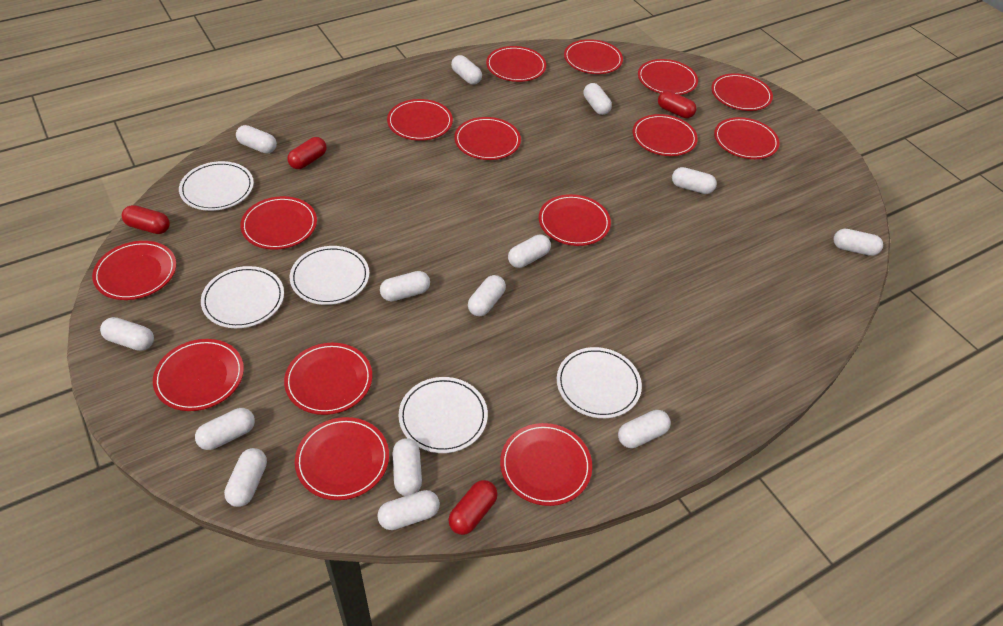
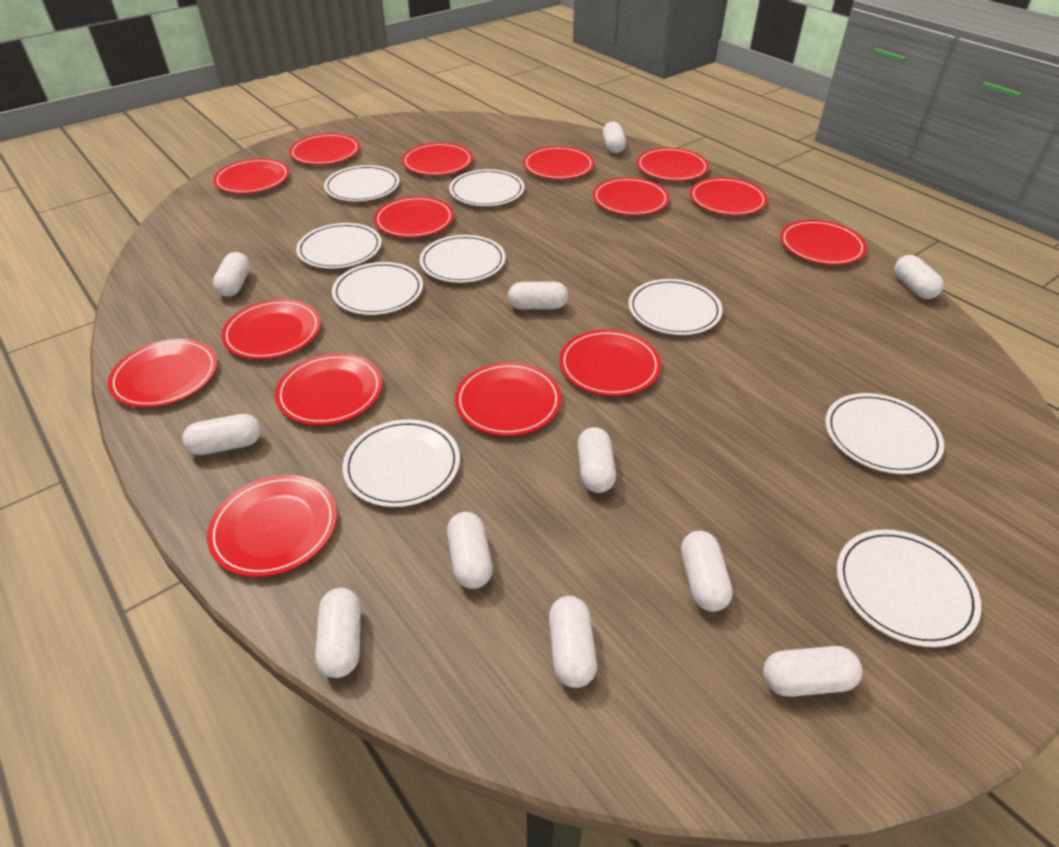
red capsule: [122,205,170,234] [287,137,327,169] [448,480,498,535] [658,91,696,118] = 4 -> none = 0
white capsule: [100,317,154,351] [195,408,255,450] [224,448,267,507] [236,125,277,154] [377,490,440,530] [380,271,430,301] [393,438,422,496] [451,55,482,85] [468,275,506,316] [508,234,551,268] [584,83,612,115] [618,410,671,448] [672,167,717,194] [833,229,883,256] = 14 -> [182,414,261,455] [213,252,250,297] [315,588,361,678] [447,512,493,589] [508,282,568,309] [549,596,597,688] [577,427,616,493] [603,121,626,153] [681,531,733,612] [763,646,862,697] [894,255,944,299] = 11
white plate: [179,161,254,211] [201,266,284,328] [290,246,369,305] [399,377,488,453] [557,347,642,418] = 5 -> [296,223,382,269] [324,165,399,201] [332,262,423,315] [342,419,460,507] [420,235,506,283] [449,169,524,206] [628,279,723,335] [825,393,944,474] [837,529,981,647] = 9

